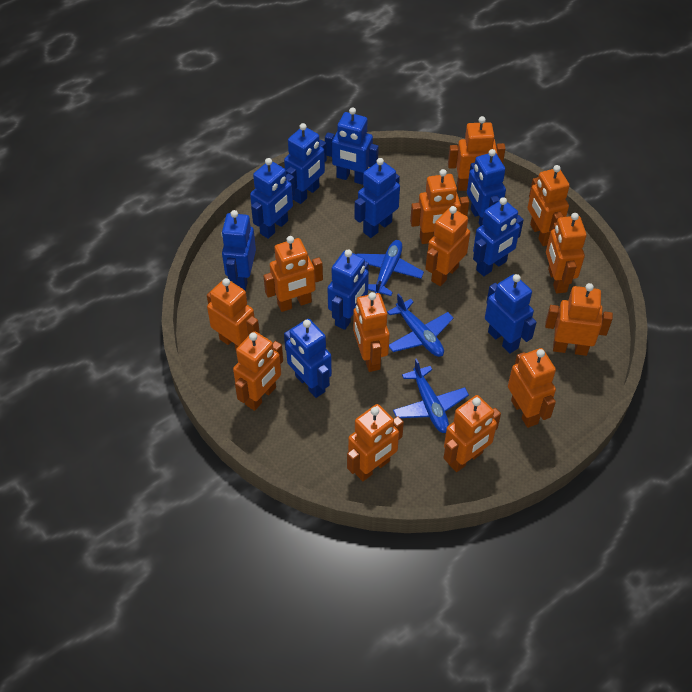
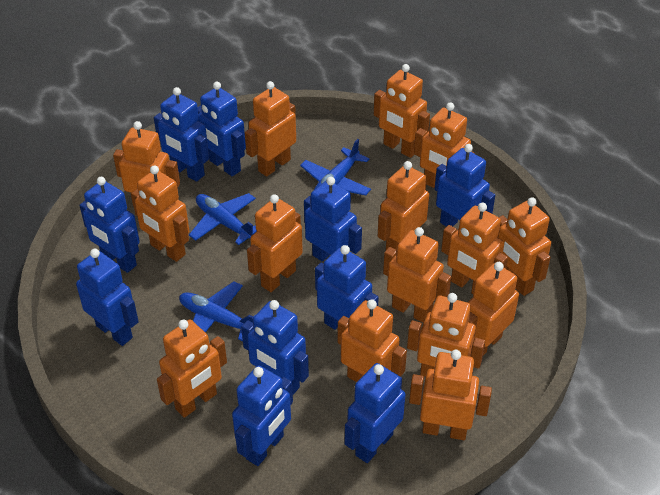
orange robot: [207,278,260,350] [233,331,283,411] [263,236,323,312] [347,404,404,481] [353,292,390,372] [410,169,469,244] [425,206,470,286] [443,395,501,472] [448,116,506,191] [508,348,556,428] [527,165,570,246] [545,283,613,356] [546,213,586,293] = 13 -> [113,121,180,206] [131,165,189,262] [157,320,227,418] [245,81,296,177] [247,194,303,292] [338,299,407,382] [374,64,430,158] [378,161,429,250] [383,227,451,323] [407,293,485,377] [409,350,492,440] [414,102,475,188] [441,203,508,294] [467,262,519,355] [498,197,551,296] = 15

